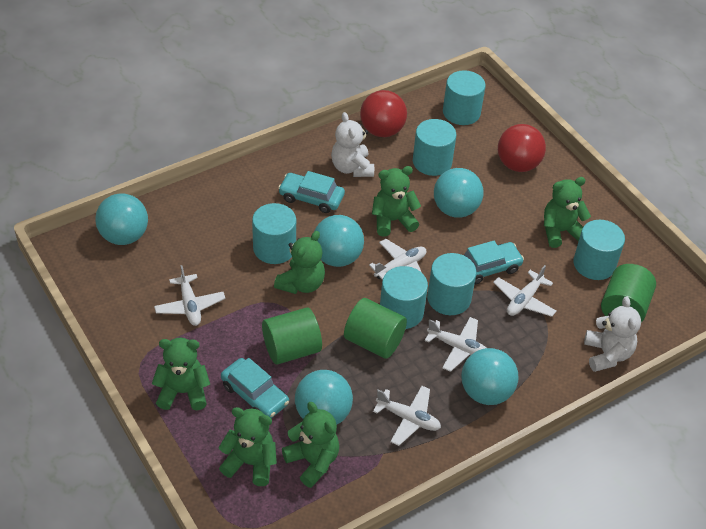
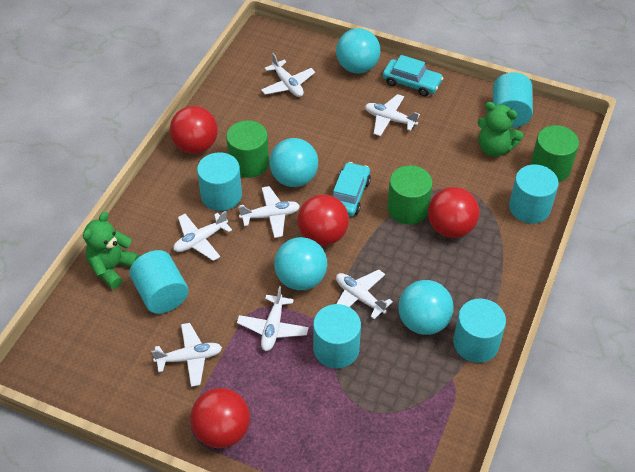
green teddy bear: [152,338,210,410] [218,407,277,486] [274,231,325,294] [282,402,339,488] [372,166,421,237] [544,177,591,248] = 6 -> [83,212,139,289] [478,102,523,157] = 2
red ball: [360,90,407,137] [498,124,546,172] = 2 -> [170,106,218,154] [190,388,250,448] [297,194,349,246] [428,187,479,238] = 4
turquoise ball: [95,194,148,245] [295,370,353,425] [315,215,364,267] [434,168,483,218] [461,348,519,405] = 5 -> [269,138,318,187] [274,237,327,290] [336,28,380,73] [398,280,454,335] = 4
turquoise car: [221,358,289,418] [278,171,345,213] [464,241,524,284] = 3 -> [333,162,371,217] [383,55,443,97] = 2
white plane: [154,265,226,326] [369,239,426,280] [373,386,441,446] [425,317,486,372] [493,265,557,317] = 5 -> [151,323,222,387] [173,211,232,261] [237,286,309,351] [238,186,300,238] [261,53,315,97] [336,270,393,319] [365,94,420,136] = 7
white teddy bear: [331,112,374,177] [584,297,641,372] = 2 -> none = 0

